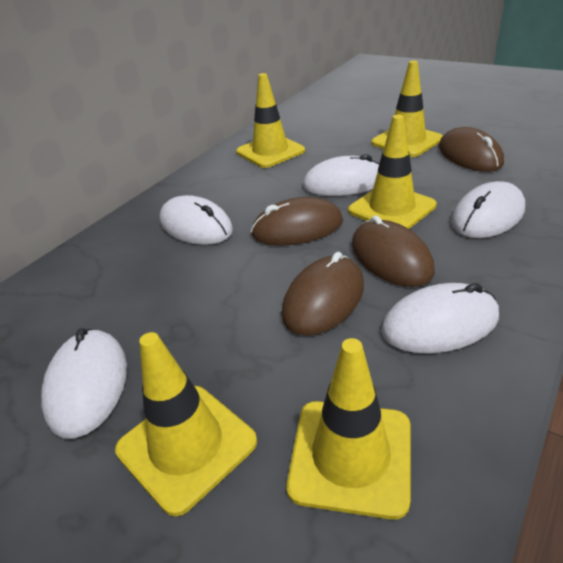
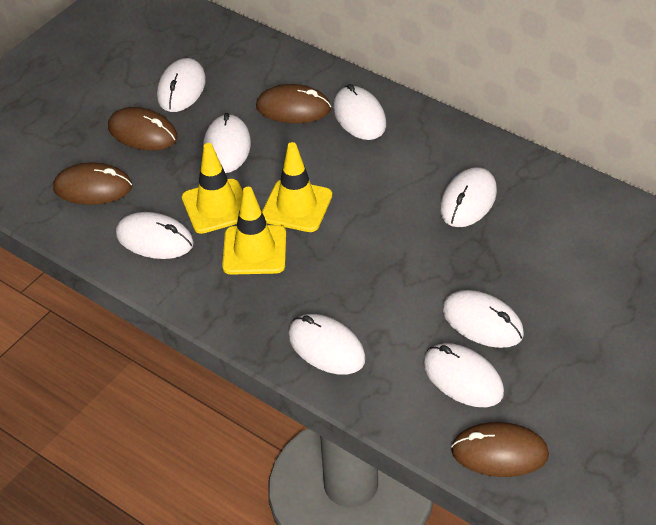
white mouse: [41,328,127,439] [160,195,233,245] [303,154,379,196] [381,283,499,354] [451,181,525,238] = 5 -> [116,212,194,259] [157,58,206,112] [203,113,251,173] [288,314,366,375] [333,84,386,140] [423,343,504,407] [440,167,497,227] [443,290,524,348] = 8
yellow traffic cone: [115,332,257,516] [236,73,305,168] [287,338,410,520] [348,115,437,229] [371,61,443,157] = 5 -> [182,143,243,234] [222,187,286,275] [262,142,332,232] = 3

